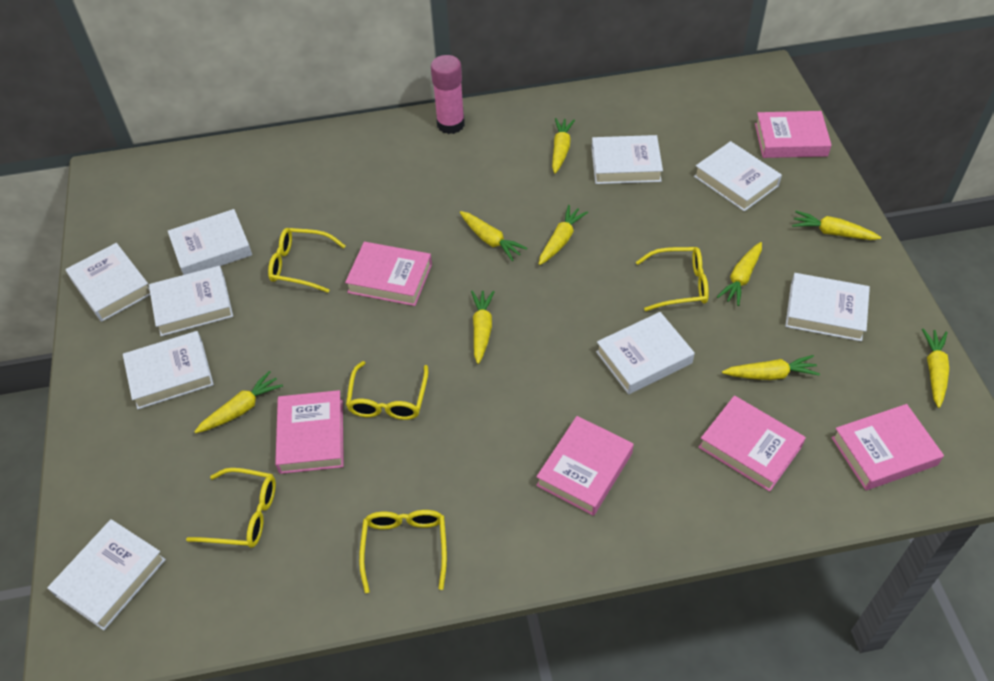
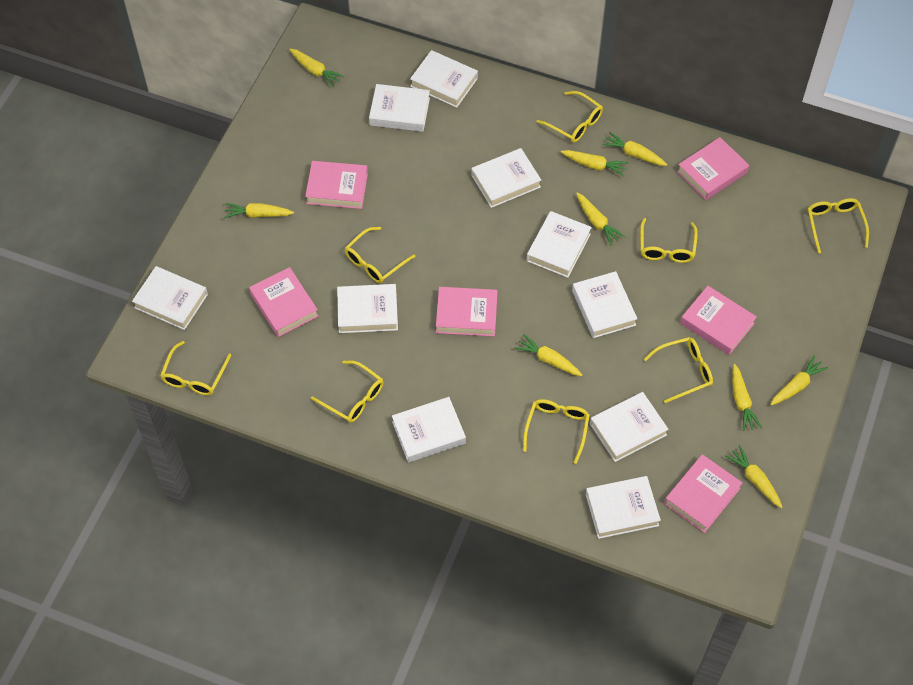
pink glue stick: [431,55,465,134] = 1 -> none = 0
white book: [47,519,166,630] [66,243,150,322] [123,331,214,409] [149,266,233,336] [168,209,252,275] [592,135,663,184] [596,312,695,394] [694,141,782,211] [785,273,870,341] = 9 -> [132,266,208,330] [337,284,398,333] [369,84,430,132] [392,397,466,462] [410,50,478,108] [471,148,541,208] [527,211,592,278] [572,271,637,338] [586,476,661,539] [590,392,669,462] = 10
yellow glasses: [186,468,276,548] [268,228,345,293] [346,361,428,420] [359,510,447,593] [636,247,709,311] = 5 -> [160,341,231,396] [311,360,383,423] [345,227,416,283] [523,399,590,464] [536,91,603,143] [640,218,698,263] [644,337,713,403] [808,198,869,253] = 8

